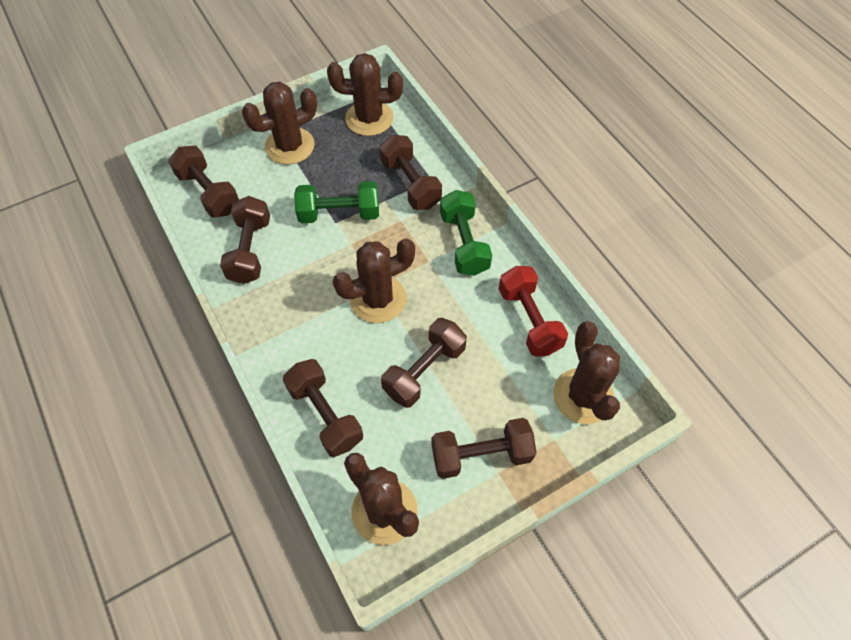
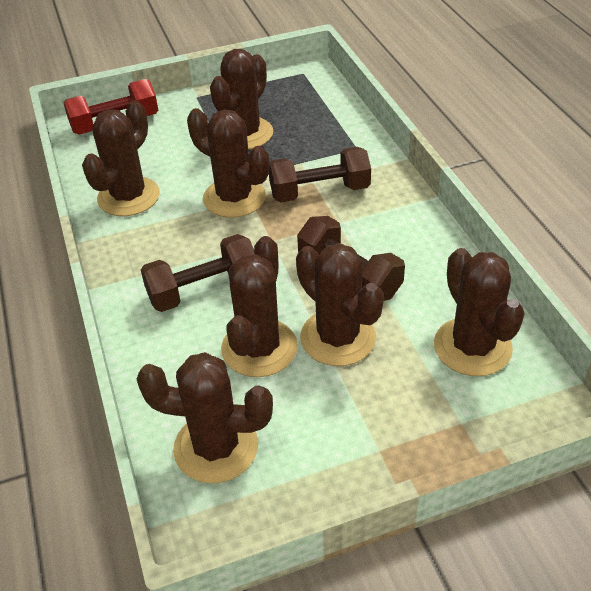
brown cactus: [242,82,317,165] [327,53,403,136] [333,238,415,323] [344,453,419,545] [553,321,620,424] = 5 -> [82,100,160,216] [137,352,273,483] [187,108,269,218] [210,49,273,150] [221,236,298,377] [296,243,384,366] [434,248,525,376] = 7
brown dumbbell: [168,146,239,218] [220,196,270,284] [283,359,363,457] [379,135,442,210] [381,318,467,408] [431,418,537,479] = 6 -> [141,234,254,312] [269,147,371,202] [297,216,405,301] = 3
green dumbbell: [294,181,379,223] [440,190,492,276] = 2 -> none = 0

